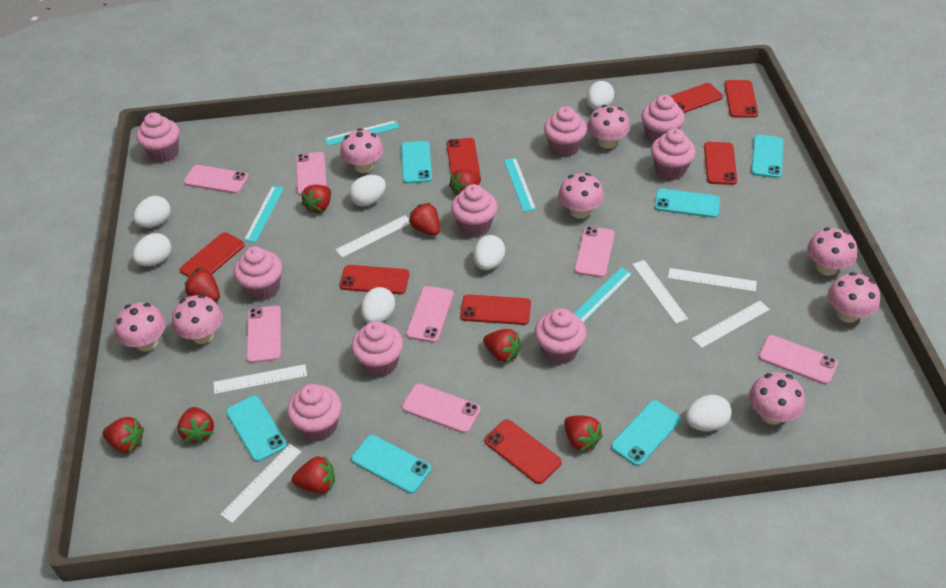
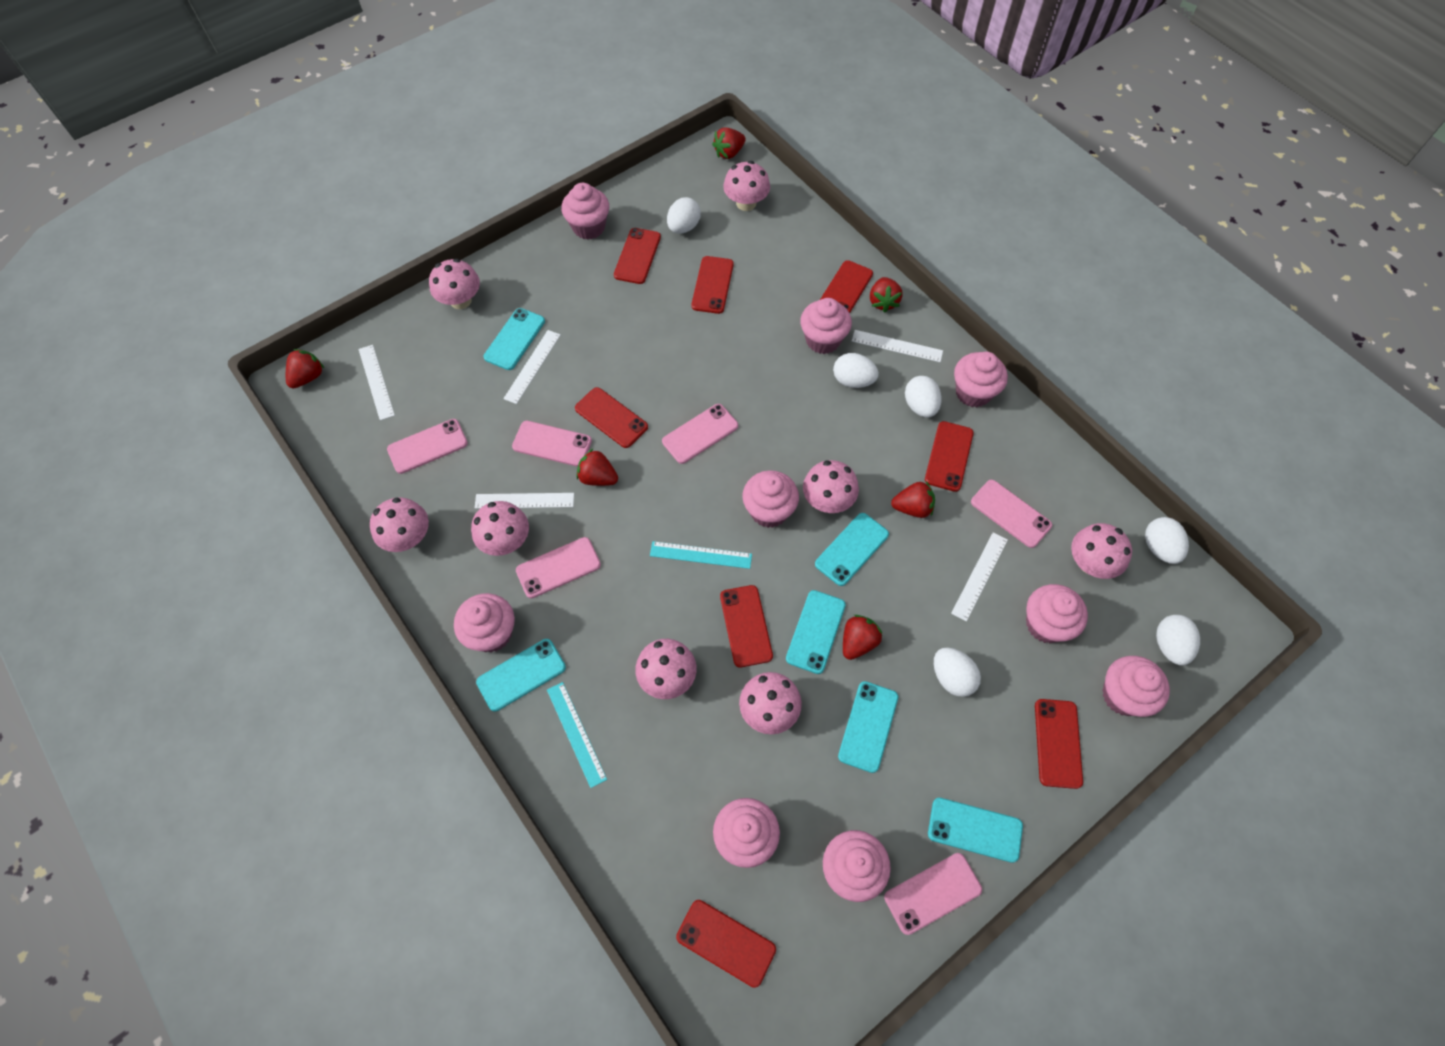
pink phone: [184,165,248,194] [246,306,281,363] [296,152,327,196] [402,384,481,433] [406,286,454,343] [574,226,615,278] [759,335,838,385] = 7 -> [387,419,468,474] [512,421,592,467] [516,537,601,598] [662,404,738,464] [884,853,982,935] [971,480,1052,548] = 6
red strawberry: [103,417,144,453] [177,407,214,444] [184,268,220,301] [292,455,335,494] [301,185,331,214] [409,203,440,236] [449,169,481,197] [483,329,522,362] [564,416,603,452] = 9 -> [286,349,324,389] [576,449,618,486] [712,127,746,159] [843,615,882,660] [870,277,902,313] [891,481,935,518] = 6
turquoise ruler: [244,186,284,242] [325,120,399,146] [504,158,536,212] [574,267,633,323] = 4 -> [547,682,607,788] [650,541,752,569] = 2
white egg: [133,196,171,228] [133,233,171,266] [349,175,386,206] [361,287,395,323] [473,235,505,270] [587,81,614,110] [686,395,732,432] = 7 -> [667,197,701,234] [833,353,879,388] [905,376,942,418] [934,647,981,697] [1145,517,1189,564] [1156,615,1200,666] = 6
white ruler: [213,364,307,394] [220,444,301,523] [335,215,410,258] [632,260,688,324] [668,268,757,292] [692,301,770,348] = 6 -> [359,345,395,420] [475,493,574,509] [503,330,560,404] [852,330,943,362] [951,532,1008,622] = 5

